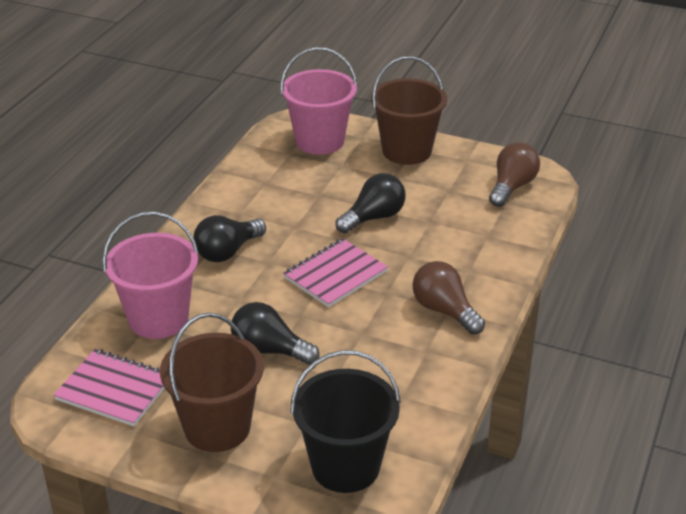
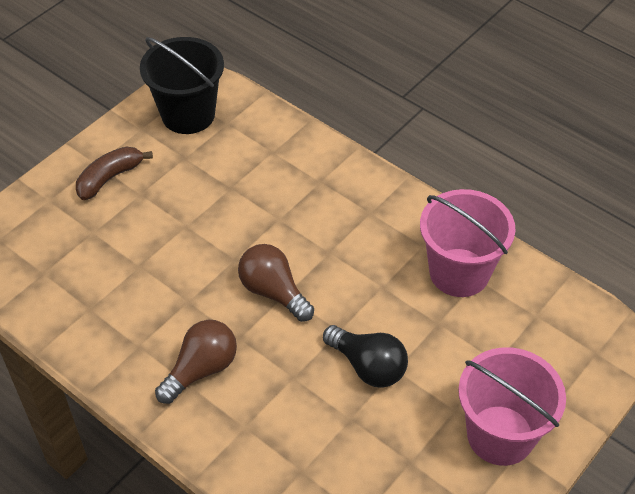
black light bulb: [193,215,266,262] [231,302,320,365] [335,173,406,233] = 3 -> [323,325,408,388] = 1
brown banana: none = 0 -> [76,147,153,200] = 1
brown bucket: [160,313,264,452] [371,56,447,165] = 2 -> none = 0
pink notebook: [53,349,165,426] [283,238,388,308] = 2 -> none = 0

